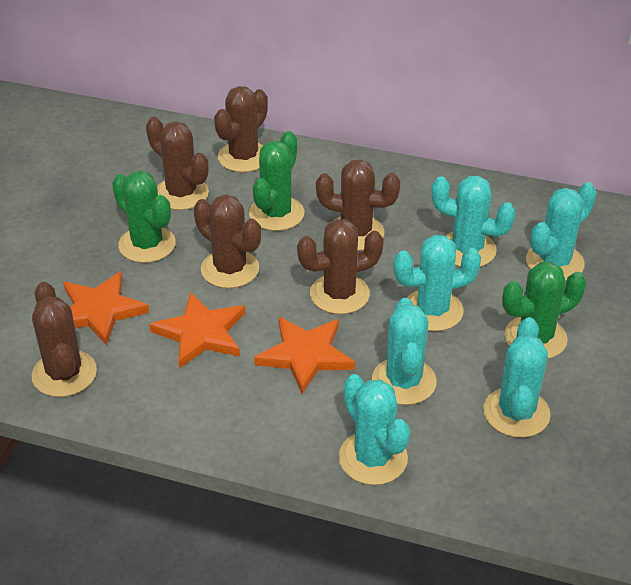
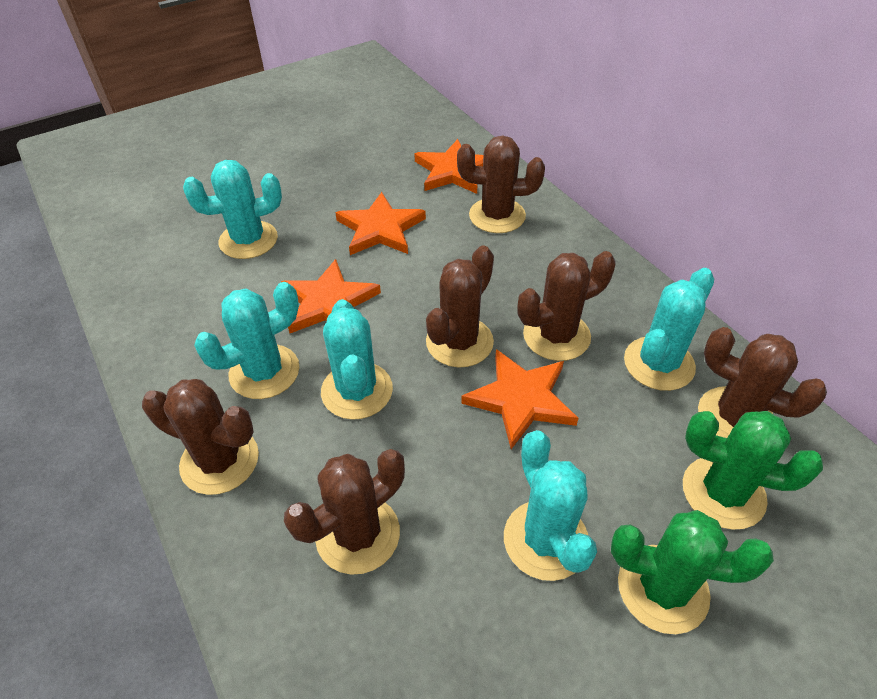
green cactus: [112,170,176,263] [249,131,304,231] [502,262,586,359] = 3 -> [611,510,774,634] [683,411,823,530] = 2
orange star: [63,272,149,346] [149,292,245,369] [254,317,355,394] = 3 -> [281,259,381,333] [335,192,426,255] [414,139,483,194] [461,349,578,449] = 4
turquoise cactus: [339,374,410,485] [372,298,437,405] [393,235,481,331] [431,176,516,267] [483,317,551,438] [526,182,597,281] = 6 -> [183,160,282,259] [194,282,299,399] [321,299,393,420] [504,430,597,581] [624,268,714,391] = 5

